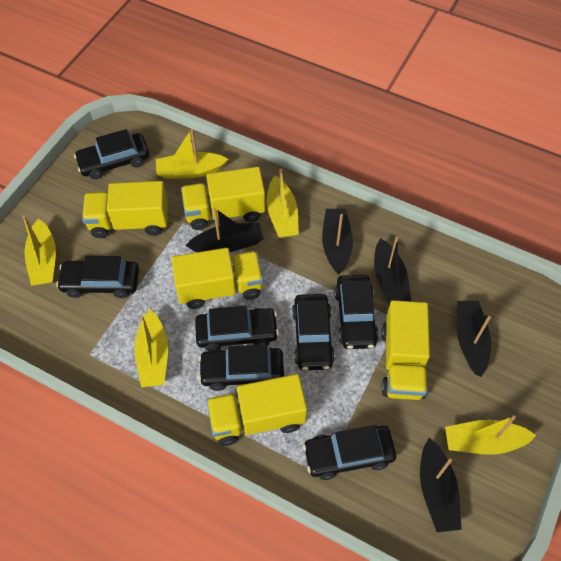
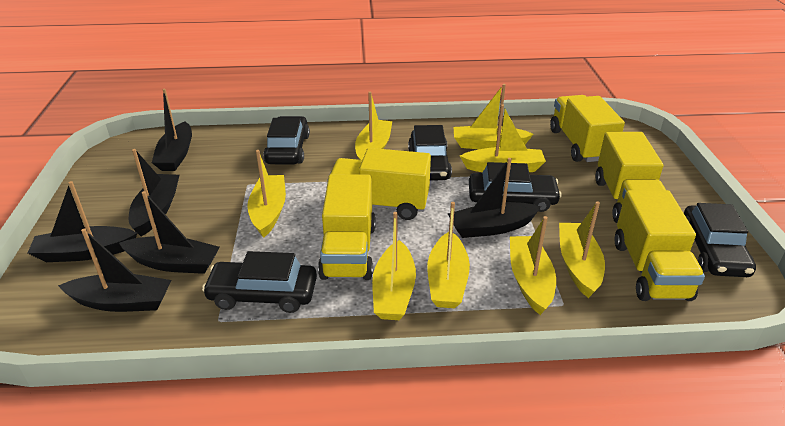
black boat: [185,208,264,252] [322,209,353,275] [374,237,411,305] [420,438,462,532] [457,300,491,377] = 5 -> [28,181,138,262] [58,229,171,312] [119,191,220,274] [129,149,180,236] [152,89,192,171] [448,158,541,238] = 6
black car: [56,256,139,298] [74,129,149,179] [195,306,279,351] [199,344,284,391] [292,294,335,370] [303,425,396,480] [334,275,379,349] = 7 -> [202,251,317,313] [263,116,310,164] [408,125,452,180] [469,162,562,212] [684,203,756,277] = 5
yellow boat: [22,216,56,286] [134,310,168,387] [156,129,229,179] [267,169,299,238] [445,415,536,455] = 5 -> [247,150,286,238] [355,92,392,160] [372,212,416,320] [427,202,470,308] [454,84,533,149] [460,105,546,172] [510,216,556,315] [559,201,605,298] = 8

